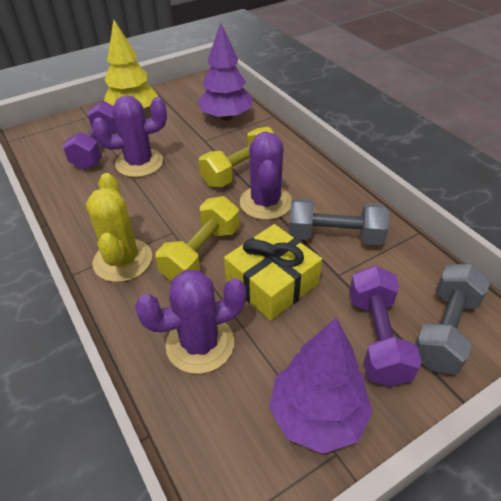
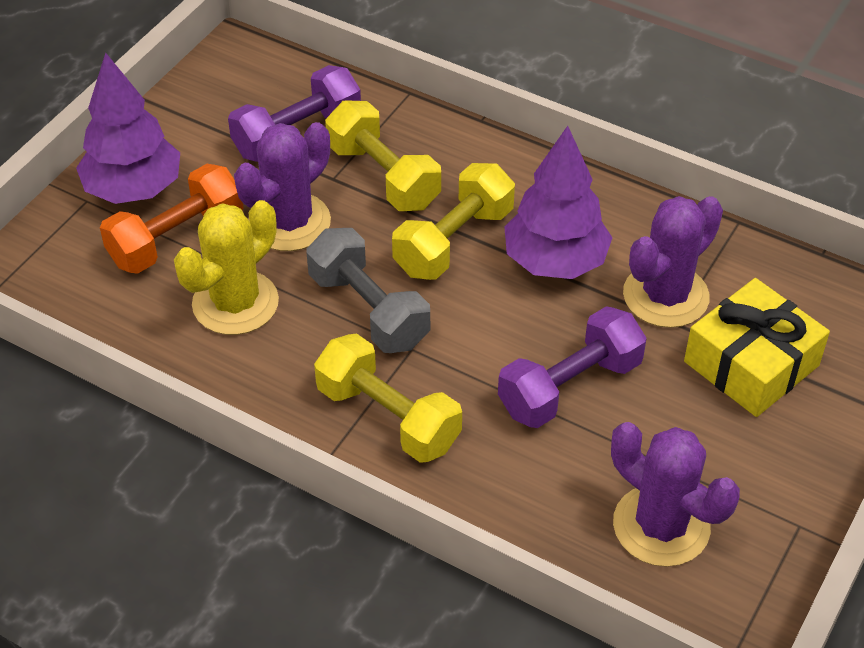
grey dumbbell: [289,198,389,245] [415,264,491,374] = 2 -> [306,228,430,353] = 1
orange dumbbell: none = 0 -> [100,164,244,274] = 1
yellow dumbbell: [155,196,240,281] [199,127,275,187] = 2 -> [314,333,462,463] [325,100,441,211] [392,163,515,280] = 3
yellow tree: [104,20,158,108] = 1 -> none = 0

